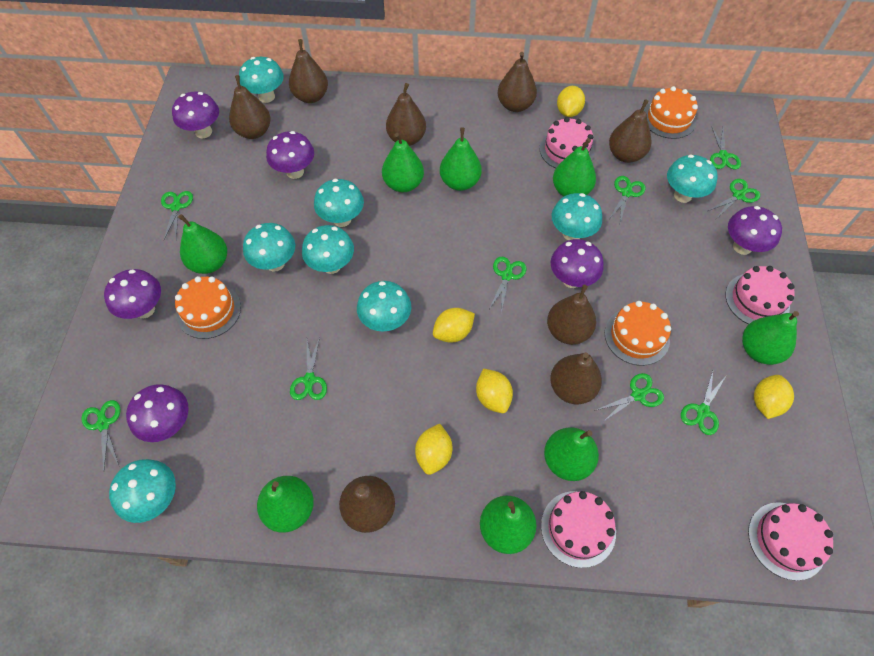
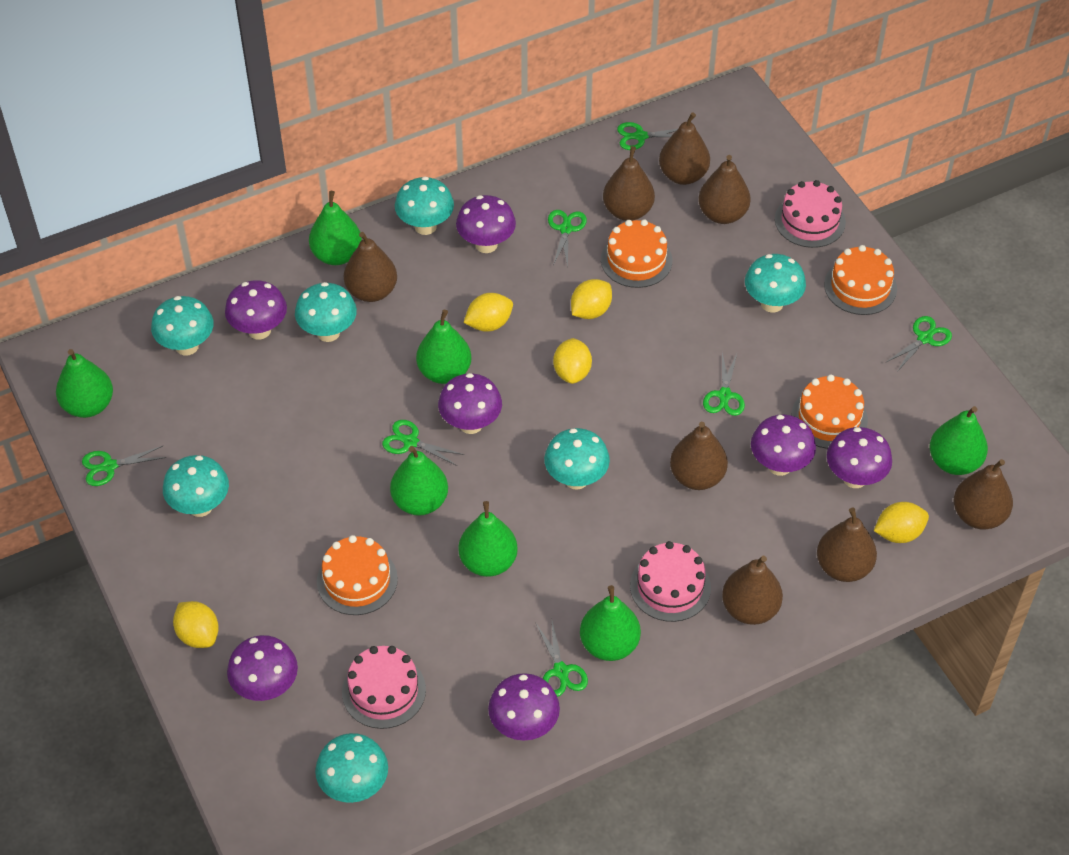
green pear: [178,214,227,274] [257,476,314,533] [382,133,424,192] [440,127,482,191] [480,496,536,554] [544,427,599,481] [553,138,596,196] [742,311,799,365] = 8 -> [56,349,113,418] [309,191,362,265] [390,446,448,516] [416,310,472,384] [458,501,518,577] [580,585,641,661] [930,406,988,475] = 7
green scissors: [81,400,120,470] [161,191,193,241] [290,337,327,400] [489,257,527,313] [594,373,664,422] [609,176,646,223] [681,371,727,435] [708,179,760,219] [710,127,741,169] = 9 -> [82,446,166,486] [382,420,464,466] [536,621,588,697] [548,210,587,267] [617,122,677,150] [703,353,745,416] [885,316,952,372] = 7
orange cake: [175,276,241,339] [605,301,671,366] [644,86,698,139] = 3 -> [317,535,398,615] [601,219,672,288] [791,374,868,449] [824,245,897,315] = 4
pink cake: [539,117,595,168] [541,491,616,568] [725,266,795,324] [748,502,833,581] = 4 -> [342,646,426,729] [630,541,711,622] [775,180,846,248] = 3
purple mushroom: [104,269,161,319] [126,384,189,442] [172,92,219,138] [266,131,314,179] [551,239,604,288] [728,206,782,255] = 6 -> [225,280,287,340] [227,635,298,701] [438,373,502,434] [456,195,516,253] [488,673,560,741] [751,415,816,476] [827,427,892,488] = 7
turquoise mushroom: [109,459,176,523] [239,57,284,103] [243,223,295,272] [302,225,354,274] [314,179,364,227] [357,281,411,332] [552,193,602,240] [667,155,718,203] = 8 -> [151,296,214,355] [163,455,229,517] [295,282,357,342] [315,733,388,803] [395,176,454,235] [544,428,610,490] [745,254,806,313] = 7

